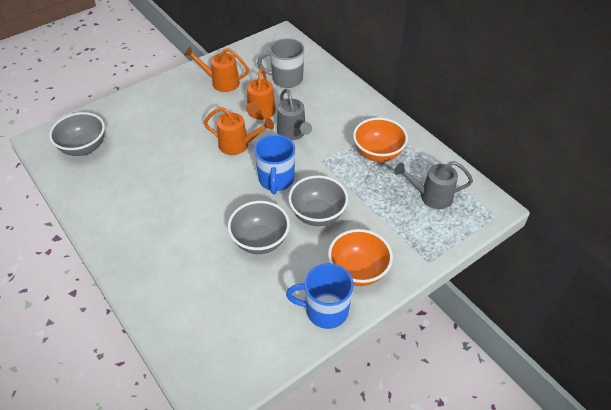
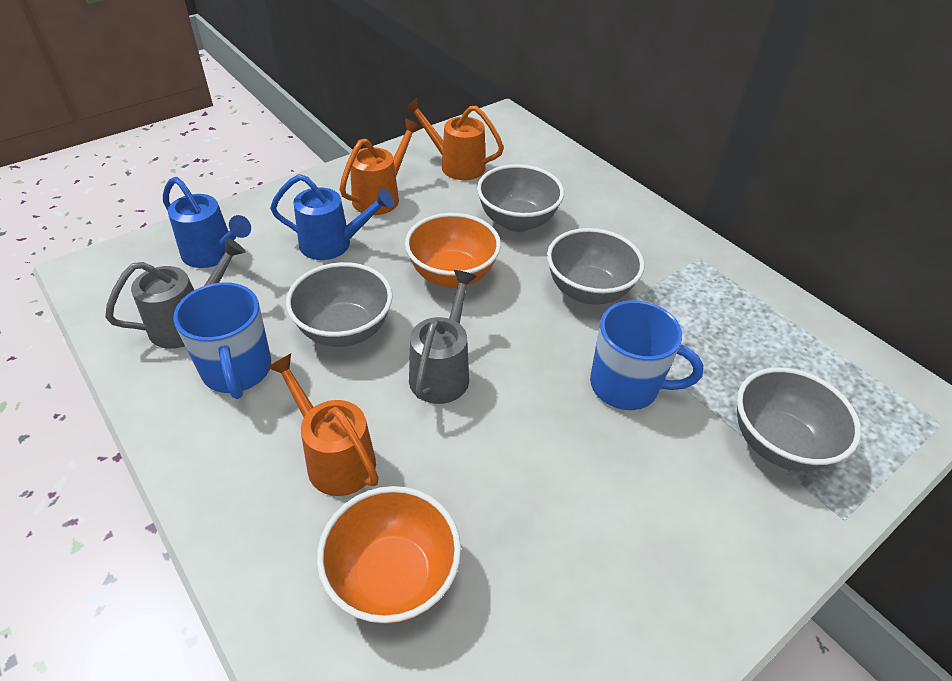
blue watering can: none = 0 -> [163,177,251,268] [270,174,394,260] = 2
grey bowl: [49,112,105,156] [228,201,290,254] [288,175,348,226] = 3 -> [286,262,393,347] [477,164,564,232] [547,228,645,305] [737,367,861,471] = 4
grey mug: [257,38,304,88] = 1 -> none = 0

